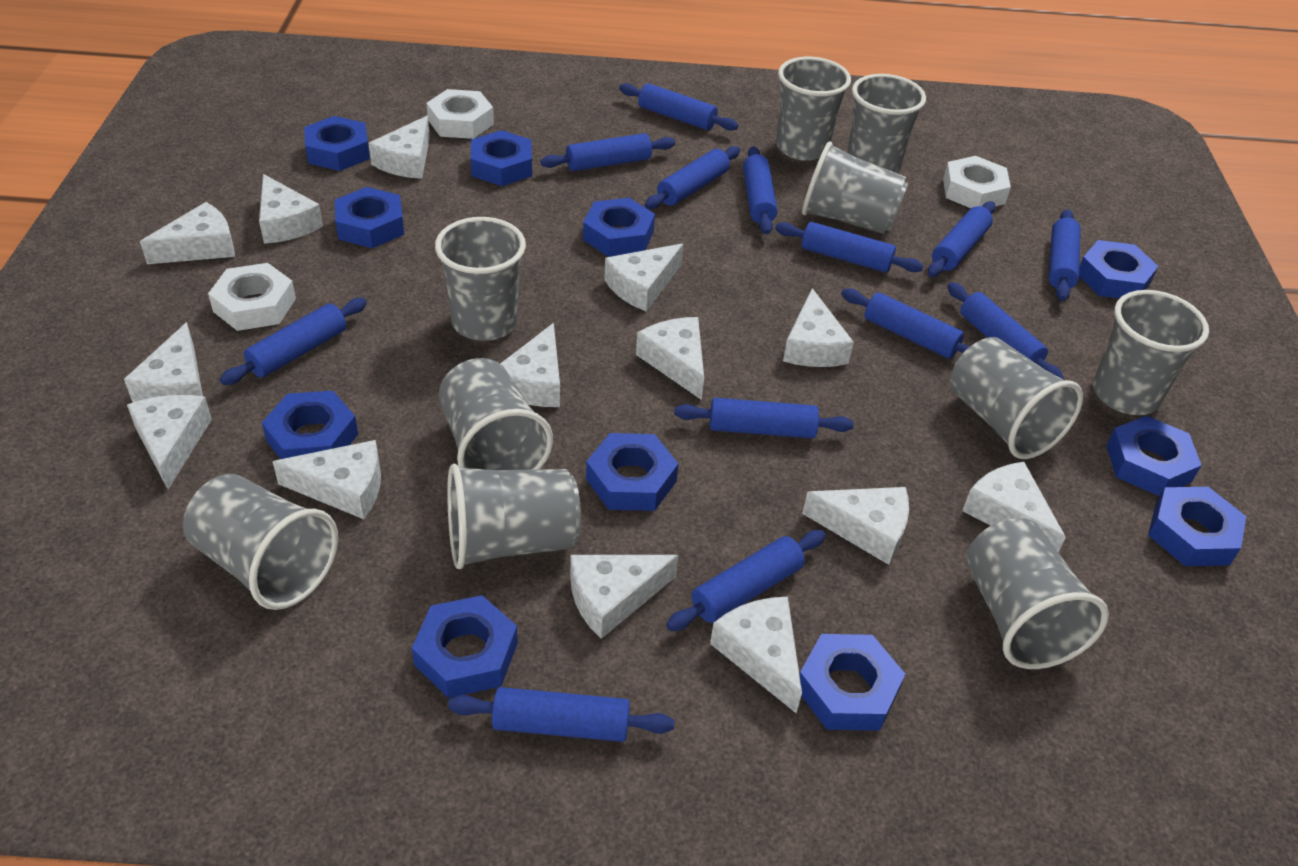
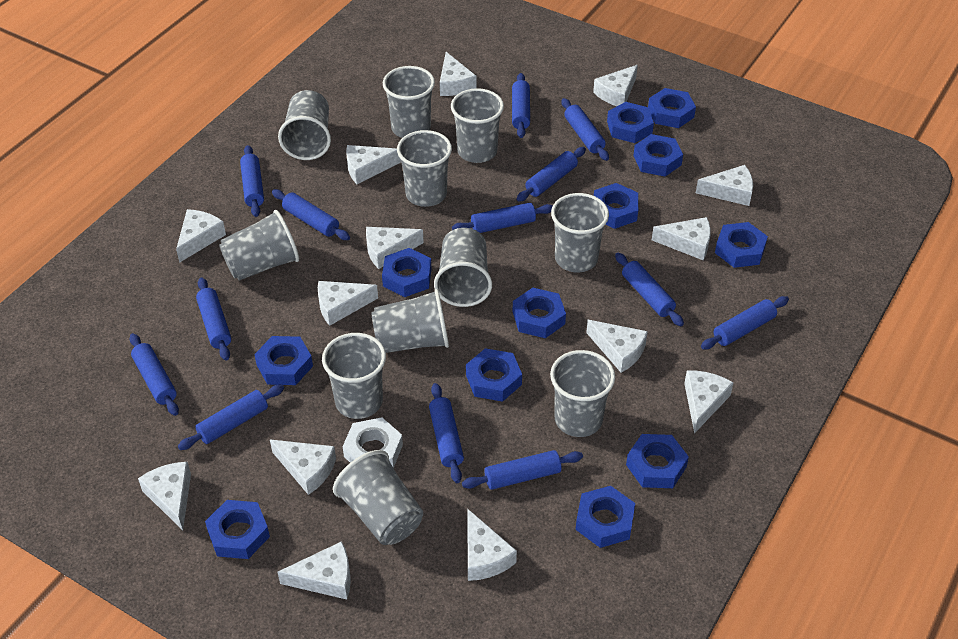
blue nut: [262,391,358,459] [304,116,370,171] [335,187,404,248] [412,595,518,698] [471,130,532,186] [583,198,655,257] [586,433,679,511] [799,634,905,731] [1079,240,1159,299] [1106,416,1202,496] [1148,487,1246,566] = 11 -> [205,500,270,559] [254,336,313,385] [382,248,431,297] [466,348,522,402] [512,288,566,338] [575,486,635,548] [594,183,638,229] [607,102,654,143] [626,434,689,488] [633,134,683,177] [648,88,696,128] [715,222,768,268] = 12
grey cup: [183,474,338,610] [435,217,526,341] [439,358,553,470] [447,464,581,569] [776,57,851,161] [802,141,908,234] [847,74,926,173] [950,337,1083,459] [966,518,1109,669] [1093,290,1209,415] = 10 -> [219,210,299,281] [278,90,331,160] [322,333,386,419] [333,450,423,545] [371,289,449,353] [383,66,435,138] [397,130,452,207] [434,228,492,307] [451,88,504,163] [550,350,615,437] [551,193,609,272] = 11
white nut: [208,263,296,331] [426,89,494,139] [943,156,1011,208] = 3 -> [343,417,403,468] = 1

